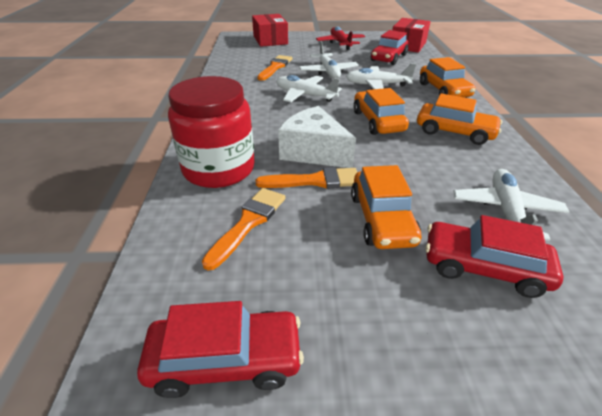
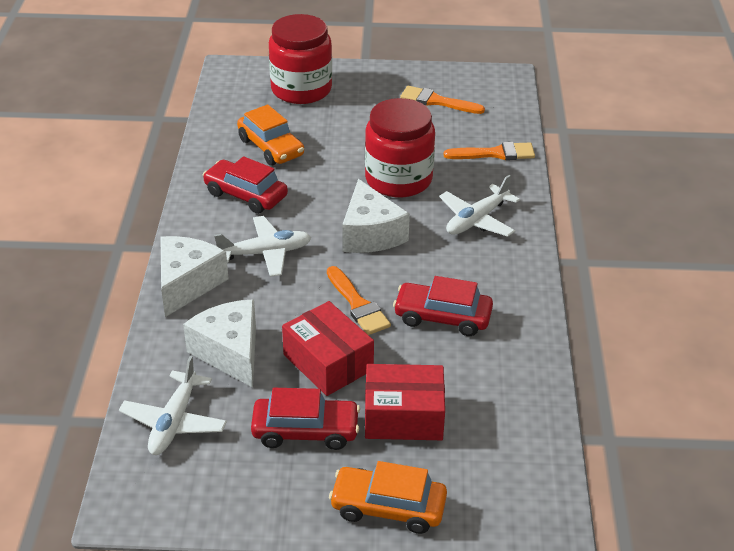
orange car: [351,165,422,249] [354,88,409,135] [417,93,502,145] [420,57,475,98] = 4 -> [237,104,304,166] [329,461,447,534] = 2
red jar: [168,76,255,188] = 1 -> [269,14,332,104] [365,98,435,197] = 2
red plane: [316,27,365,50] = 1 -> none = 0
white cheese: [278,106,356,168] = 1 -> [160,236,229,317] [183,299,256,388] [342,179,410,253] = 3
white plane: [276,75,342,102] [299,41,359,78] [346,63,416,90] [453,169,570,241] = 4 -> [119,356,227,455] [214,216,311,277] [439,175,520,237] = 3

